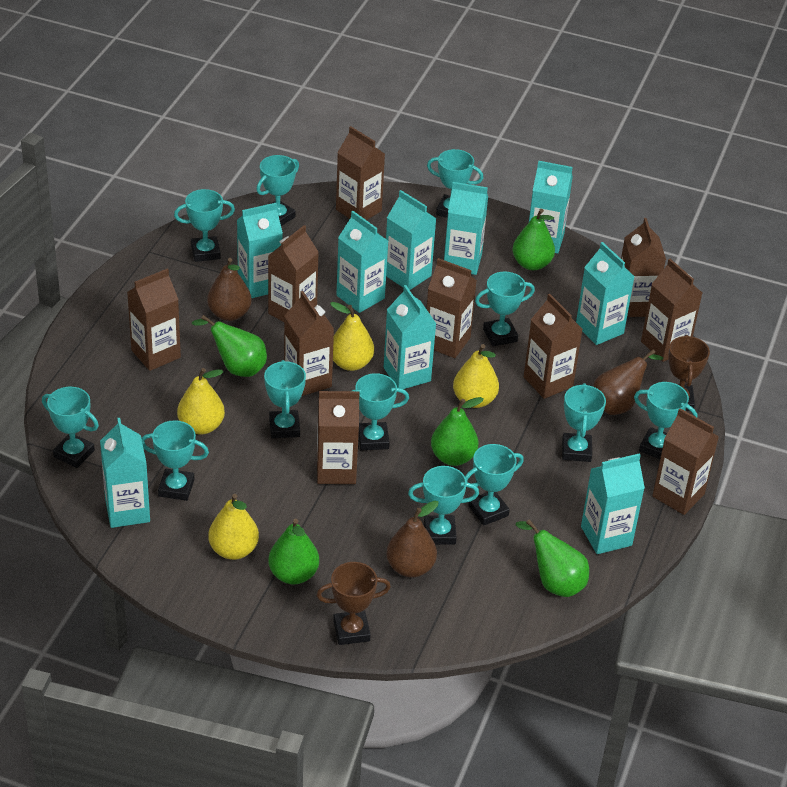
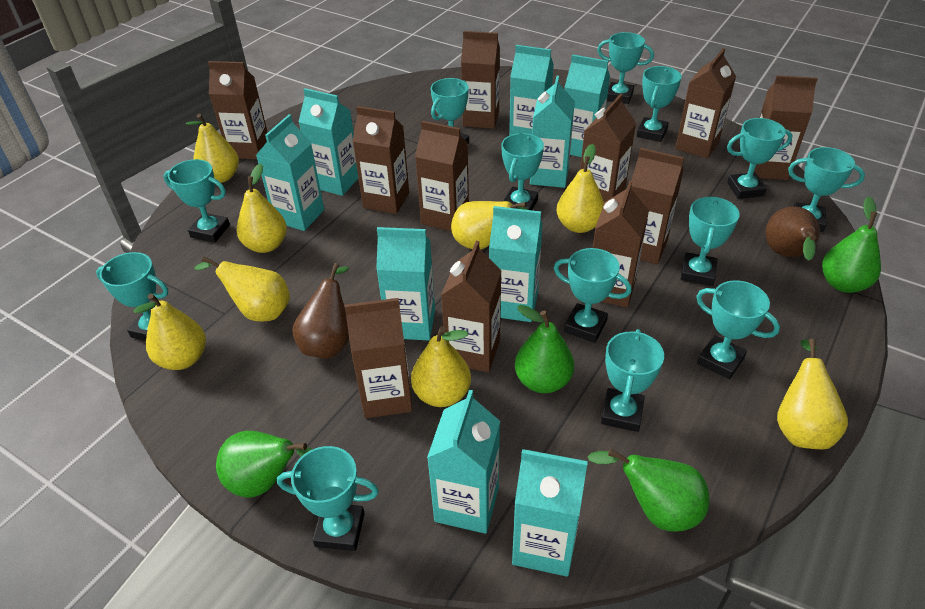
brown carton: [127,269,181,371] [268,225,319,322] [284,291,334,396] [317,391,360,484] [336,126,385,220] [427,258,477,358] [524,294,583,399] [621,218,666,317] [641,259,702,362] [652,408,719,515] = 10 -> [208,61,268,159] [344,298,412,418] [353,106,409,214] [415,121,469,231] [441,241,502,372] [461,31,500,129] [580,94,636,202] [593,181,649,307] [631,148,684,265] [675,48,736,159] [749,75,818,180] = 11
brown pear: [207,258,251,321] [386,501,439,577] [593,349,663,415] = 3 -> [292,263,349,359] [766,207,820,261] = 2
brown trophy: [317,562,391,645] [669,335,710,411] = 2 -> none = 0
green pear: [192,315,267,377] [268,519,319,585] [431,397,484,466] [512,209,555,270] [516,519,589,597] = 5 -> [216,431,313,498] [515,305,574,393] [587,449,709,532] [822,197,881,293] = 4
turquoise trophy: [42,387,99,468] [141,420,209,501] [174,189,235,262] [256,155,299,226] [264,360,306,438] [352,373,409,450] [408,466,479,545] [427,149,483,218] [465,444,524,526] [475,271,535,346] [562,383,606,462] [634,382,698,459] = 12 -> [96,252,168,341] [163,159,230,243] [277,446,379,551] [431,78,469,144] [501,133,544,210] [554,248,632,343] [597,32,654,104] [601,329,664,432] [637,66,682,142] [681,197,740,286] [696,280,780,379] [727,118,793,199] [788,147,865,232] = 13
yellow pear: [177,368,225,435] [208,494,259,560] [330,302,374,371] [453,344,499,408] = 4 -> [133,293,206,370] [186,114,239,183] [195,256,290,322] [237,163,287,253] [411,326,471,407] [451,201,528,249] [557,144,604,233] [777,339,848,449] = 8

